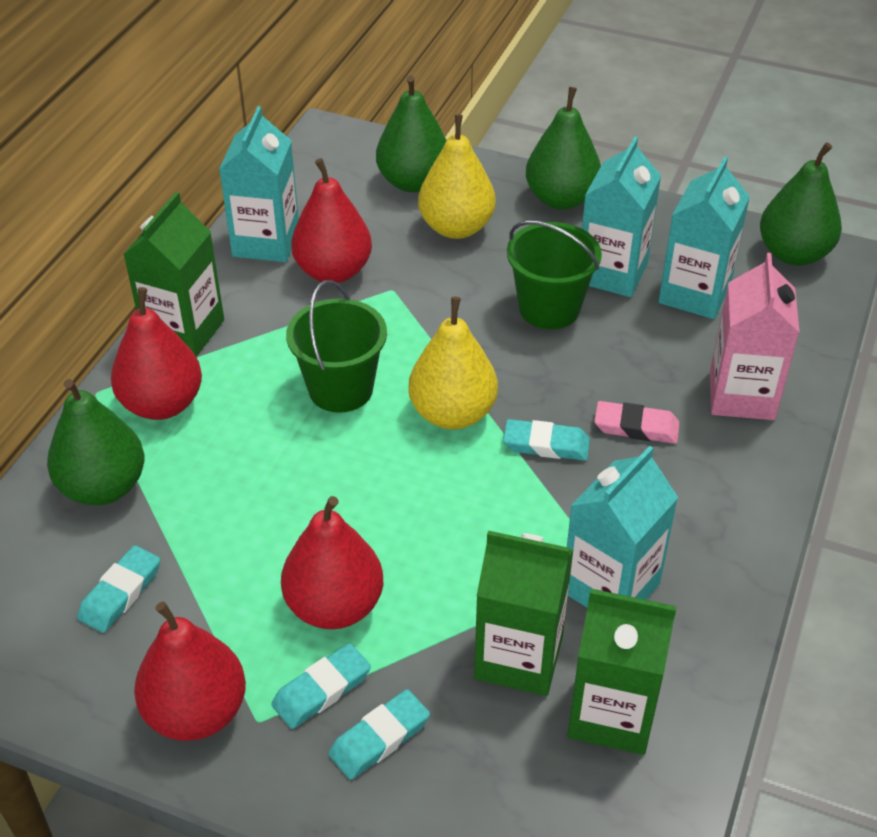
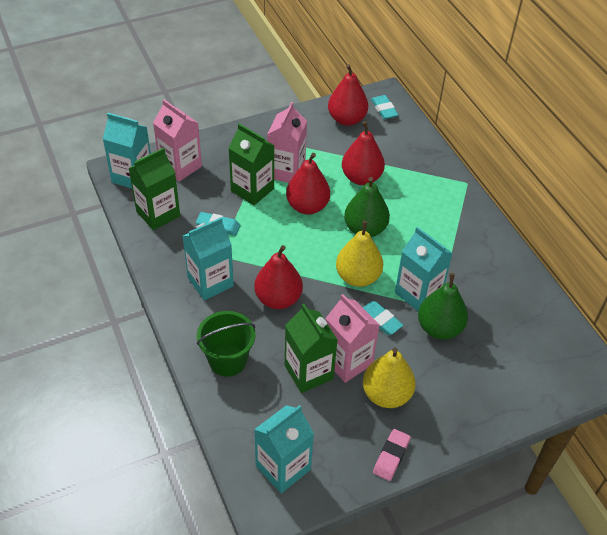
green bucket: [286,280,387,413] [507,221,602,329] = 2 -> [197,311,255,377] = 1
green pear: [47,379,144,505] [376,75,446,192] [526,87,601,210] [760,142,842,266] = 4 -> [344,177,390,237] [418,273,468,340] = 2
pink carton: [710,253,800,420] = 1 -> [153,99,202,181] [267,102,307,183] [326,294,379,383] = 3
turquoise eraser: [77,545,160,633] [271,643,371,729] [328,689,430,780] [503,419,590,461] = 4 -> [196,212,241,236] [363,301,403,335] [371,95,398,119] = 3

